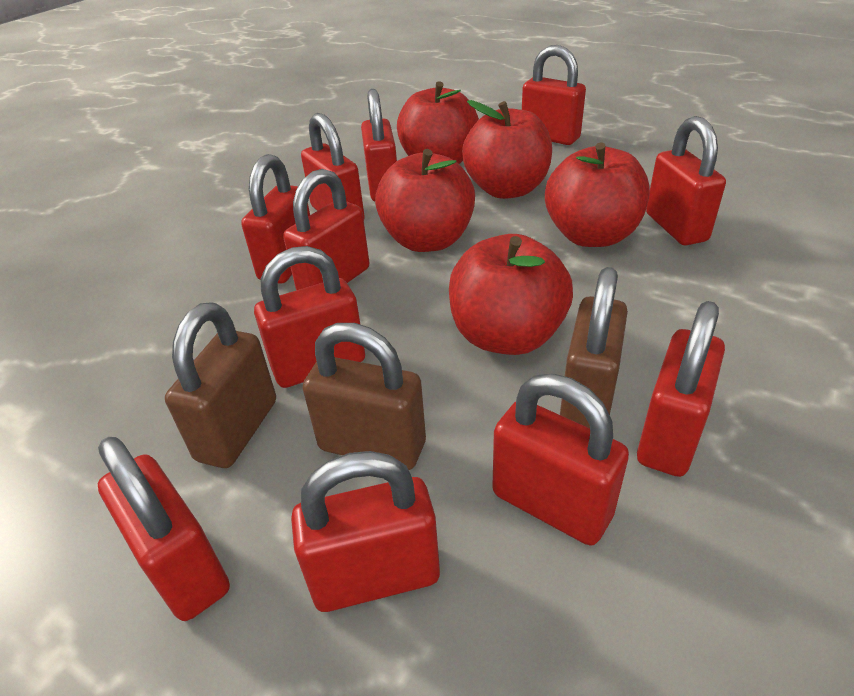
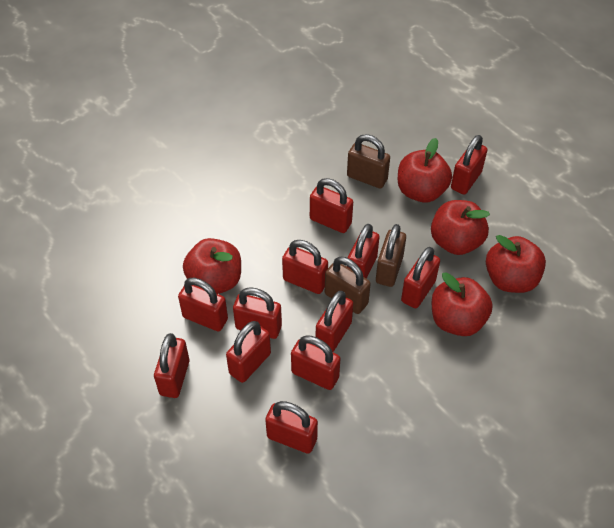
red padlock: [98,437,230,621] [241,154,310,284] [254,246,365,388] [283,169,370,290] [291,451,440,612] [301,113,365,219] [361,89,397,201] [492,374,629,546] [522,45,586,145] [637,301,725,477] [646,116,726,245] = 11 -> [154,333,189,398] [178,278,228,331] [226,321,271,383] [233,287,282,339] [265,401,318,454] [282,240,328,294] [291,335,340,390] [310,178,353,233] [316,291,353,352] [347,224,380,279] [401,247,440,308] [451,135,487,195] = 12

